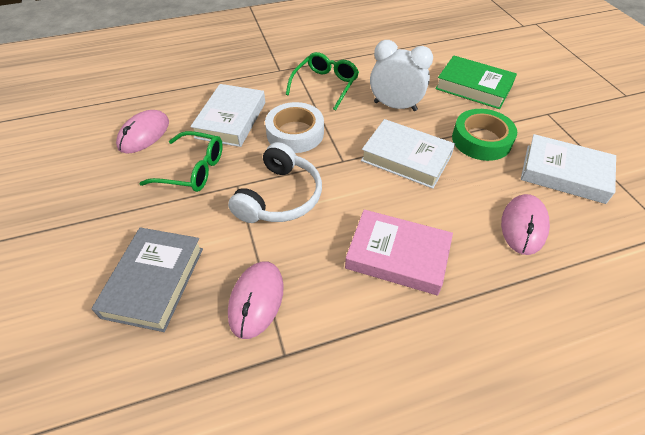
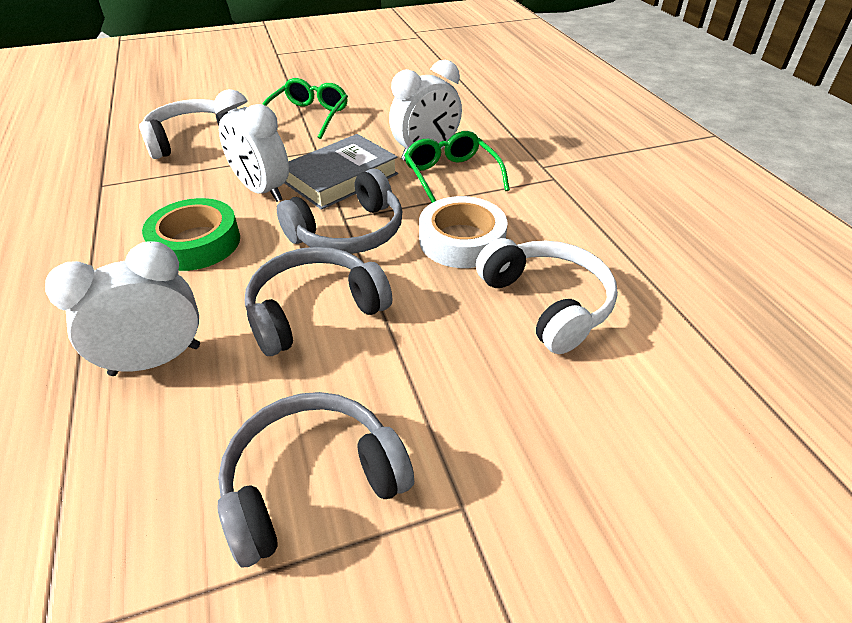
green book: [435,55,517,109] = 1 -> none = 0
grey headphones: none = 0 -> [217,392,414,567] [245,247,392,356] [277,168,402,254] = 3
pink book: [345,209,453,295] = 1 -> none = 0
pink mouse: [116,110,169,153] [228,262,284,339] [501,194,550,255] = 3 -> none = 0
white book: [190,84,265,147] [361,119,455,189] [521,134,616,204] = 3 -> none = 0
white clock: [370,40,433,111] = 1 -> [45,241,200,376] [214,89,289,202] [389,60,462,161] = 3
white headphones: [228,142,322,223] = 1 -> [139,99,237,159] [476,238,618,354] = 2

